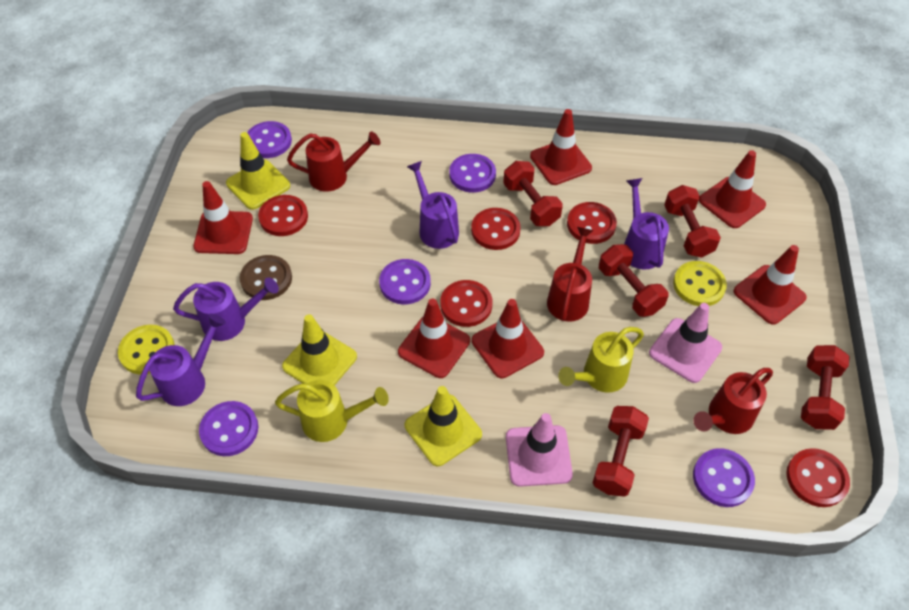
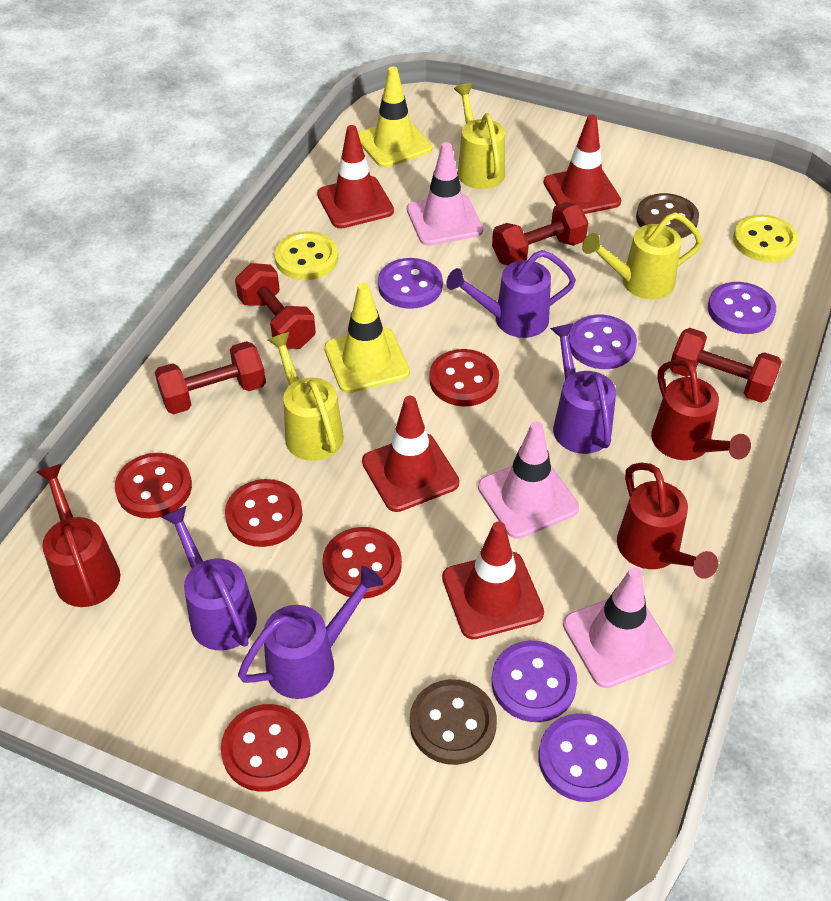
brown button: [240,255,292,300] = 1 -> [410,679,497,765] [636,193,699,238] = 2
pink traffic cone: [506,413,573,487] [649,303,722,383] = 2 -> [407,142,483,246] [478,421,579,539] [563,567,674,688] = 3
red dumbbell: [503,161,563,226] [593,406,649,497] [599,244,669,317] [664,185,721,258] [801,345,850,430] = 5 -> [155,341,266,414] [235,263,316,349] [492,202,588,265] [670,328,782,403] = 4
red traffic cone: [193,181,253,254] [398,299,470,378] [472,299,544,378] [530,109,592,185] [699,150,766,228] [733,245,807,325] = 6 -> [317,125,394,229] [362,396,459,512] [442,521,544,639] [544,114,621,214] = 4
yellow traffic cone: [226,132,290,210] [282,314,357,386] [405,386,482,466] = 3 -> [324,283,410,393] [358,67,432,168] = 2
yellow watering can: [275,380,389,442] [558,327,644,393] = 2 -> [268,332,344,461] [454,83,505,189] [582,212,703,299] = 3

